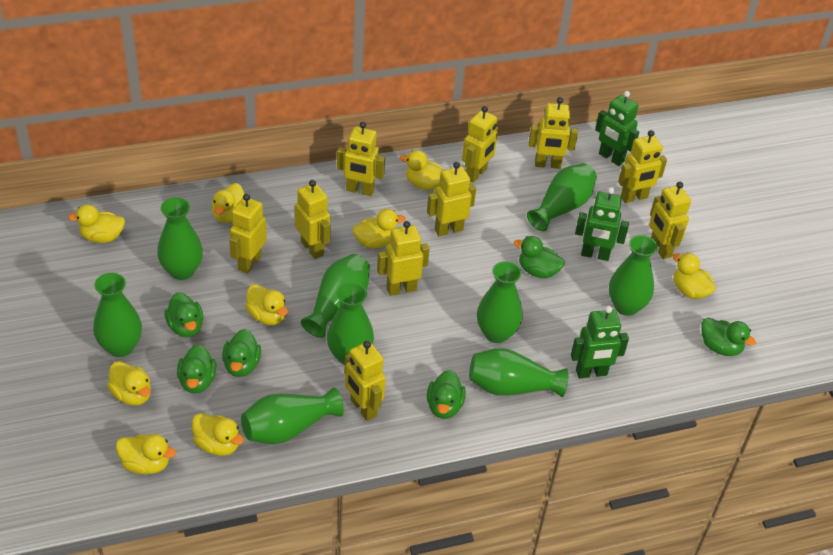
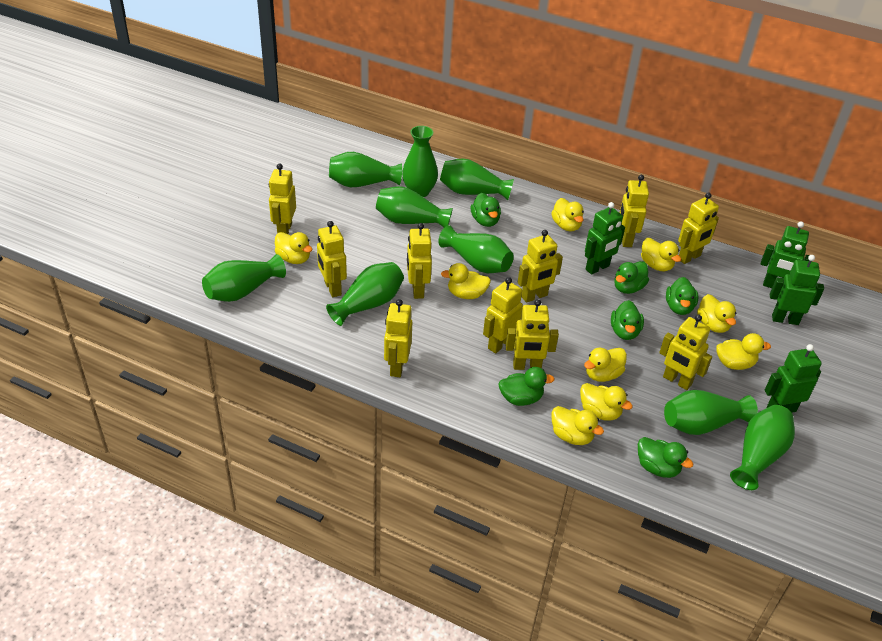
green robot: [571,306,629,378] [575,187,629,261] [595,91,639,166] = 3 -> [585,202,625,275] [760,221,812,288] [765,344,822,413] [770,255,824,325] = 4

